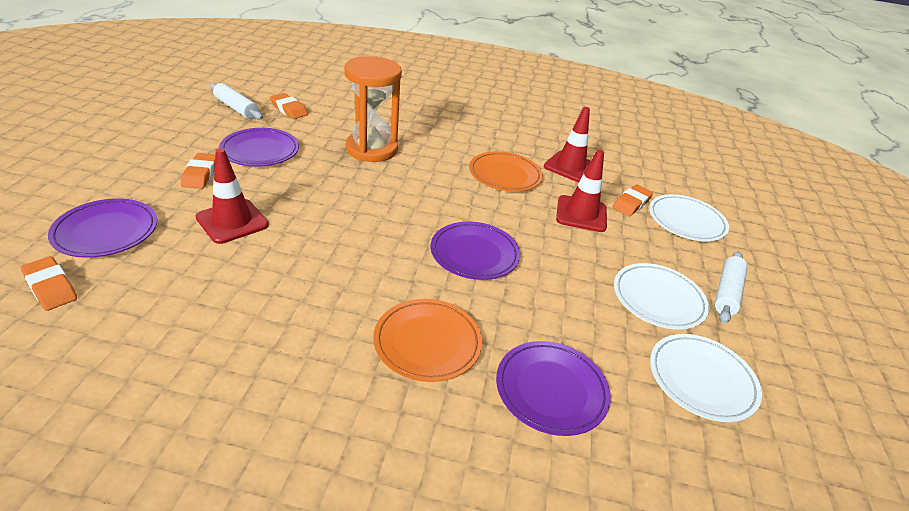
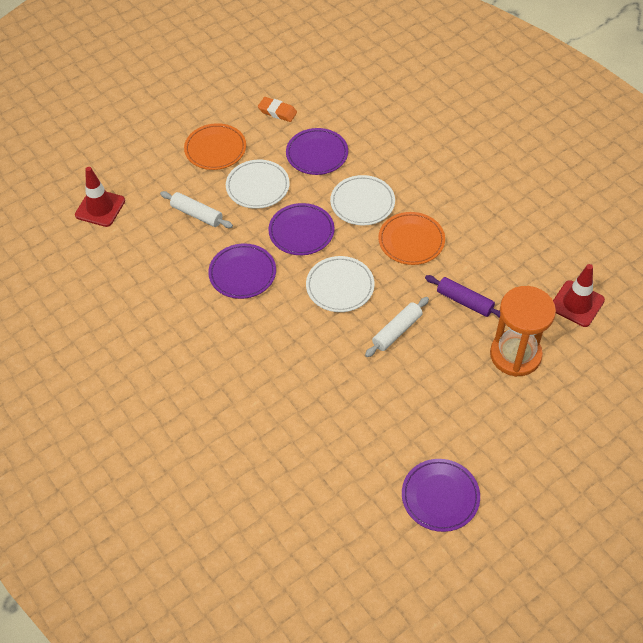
orange eraser: [21,256,77,311] [181,153,215,189] [270,93,308,119] [613,185,653,216] = 4 -> [258,97,297,122] = 1
purple rolling pin: none = 0 -> [425,275,500,318] = 1
red traffic cone: [196,148,269,244] [544,107,591,182] [556,150,607,232] = 3 -> [75,167,125,227] [553,264,605,327] = 2

